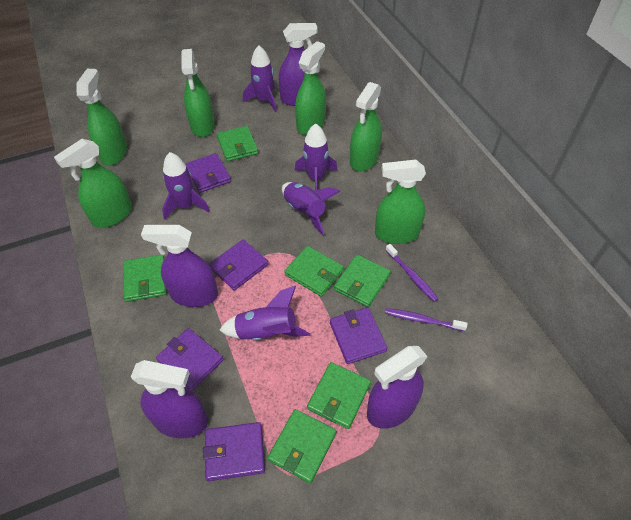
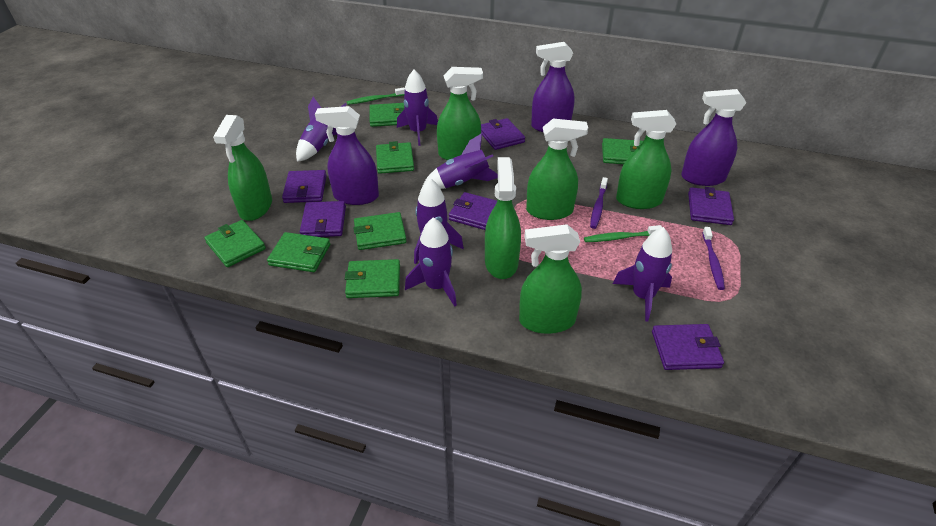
green toothbrush: none = 0 -> [347,88,405,105] [584,225,662,242] = 2
green wallet: [123,255,166,302] [217,126,258,162] [268,409,336,484] [284,246,344,297] [307,362,371,429] [334,254,391,307] = 6 -> [204,220,266,267] [267,232,330,272] [345,259,400,298] [353,212,407,250] [370,103,405,127] [376,141,414,174] [602,138,643,164] = 7
purple rocket: [162,152,210,220] [219,286,310,341] [243,45,277,112] [282,182,340,235] [295,124,337,190] = 5 -> [296,96,347,162] [397,69,438,146] [405,217,457,307] [414,178,464,264] [423,133,498,189] [613,227,672,321] = 6
purple spray bottle: [131,360,208,438] [141,225,218,307] [279,23,317,106] [367,346,428,429] = 4 -> [315,106,379,205] [531,42,574,132] [681,89,746,186] = 3
purple wallet: [156,328,223,391] [185,153,231,193] [203,422,265,481] [209,239,269,291] [330,307,388,364] = 5 -> [282,170,327,203] [300,201,346,237] [449,192,497,230] [481,118,525,150] [652,324,724,370] [688,187,734,225] = 6

